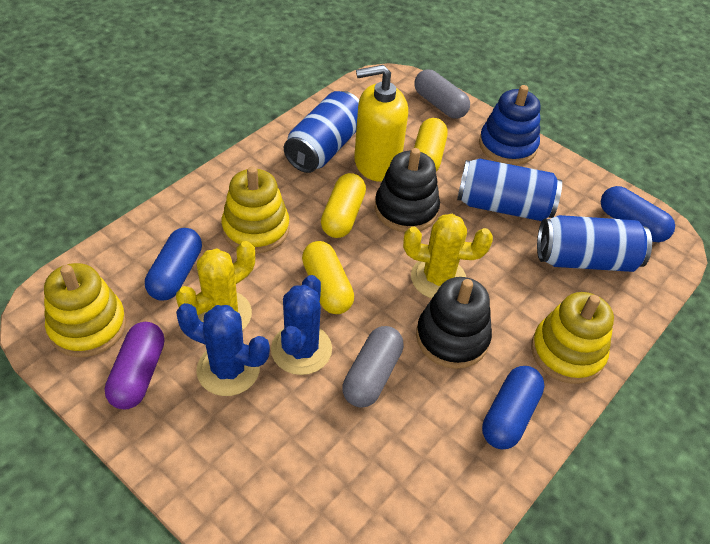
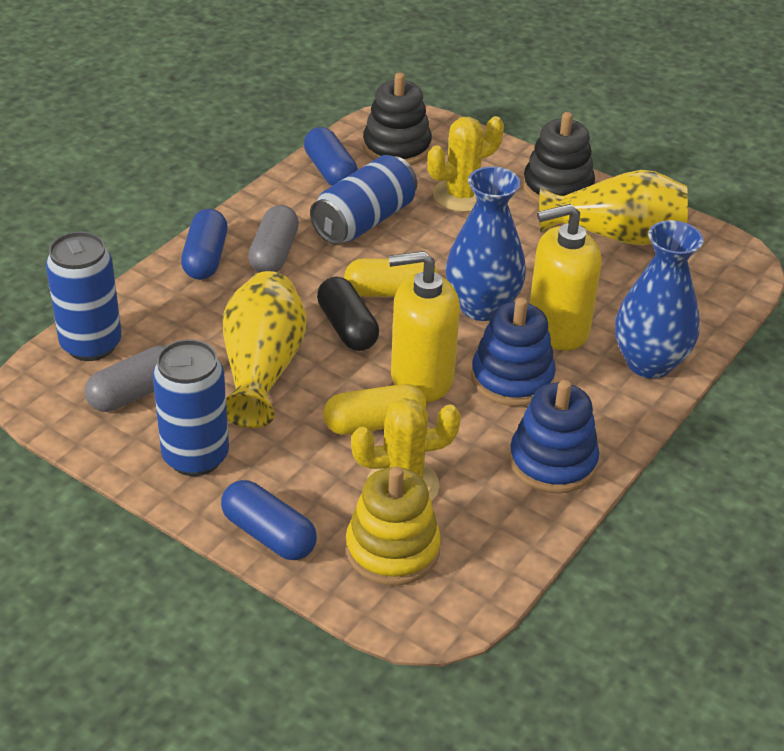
black capsule: none = 0 -> [317,277,379,351] = 1
blue cactus: [176,303,270,396] [271,275,332,375] = 2 -> none = 0
blue stacking toy: [479,85,541,165] = 1 -> [471,297,556,406] [509,380,599,494] = 2
blue vase: none = 0 -> [445,166,526,321] [615,220,704,378] = 2
purple capsule: [105,322,164,409] = 1 -> none = 0
yellow capsule: [302,241,354,314] [321,173,366,238] [414,118,448,171] = 3 -> [323,384,427,435] [344,258,438,297] = 2
yellow soap dispenser: [354,65,408,182] = 1 -> [389,251,460,402] [530,204,602,351] = 2
yellow stacking toy: [44,263,127,357] [221,166,290,254] [531,292,614,384] = 3 -> [346,466,441,586] = 1
yellow vase: none = 0 -> [223,271,307,428] [539,170,688,246] = 2

